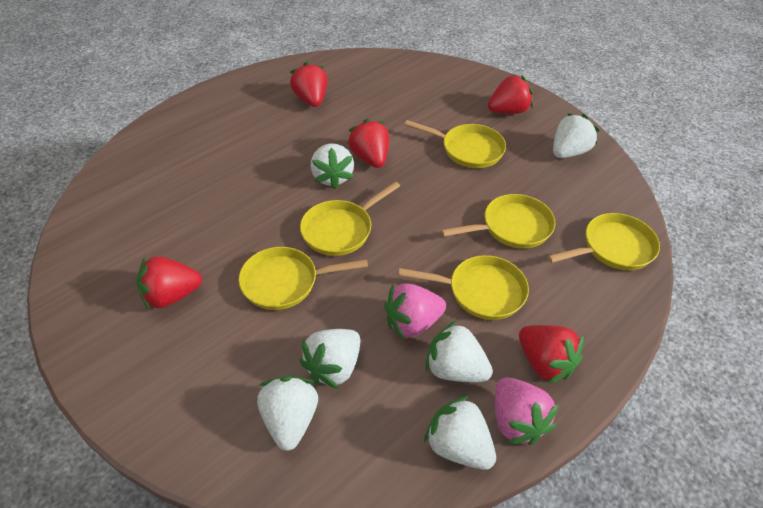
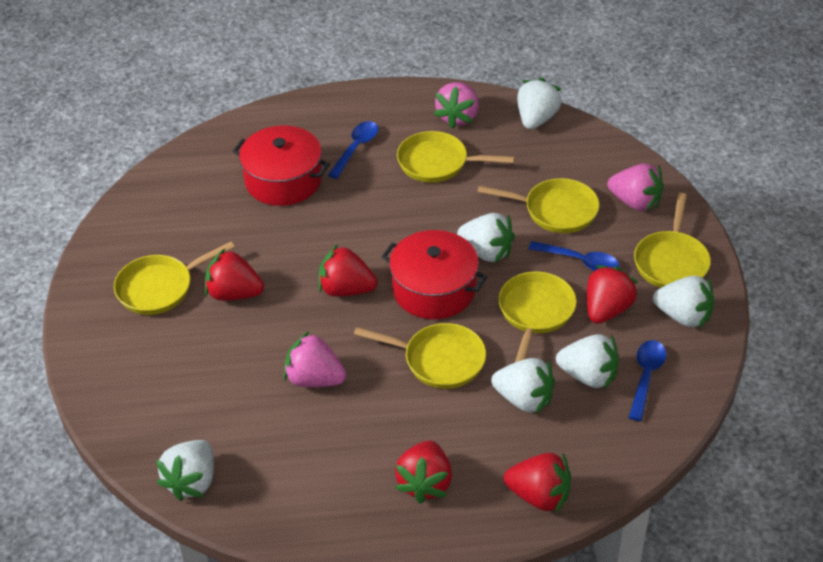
blue spoon: none = 0 -> [328,121,378,179] [528,241,619,271] [629,340,666,421] = 3
pink strawberry: [384,283,446,339] [495,377,559,445] = 2 -> [284,331,346,387] [434,82,479,129] [608,163,663,212] = 3
red pot: none = 0 -> [233,125,330,206] [382,230,487,319] = 2

